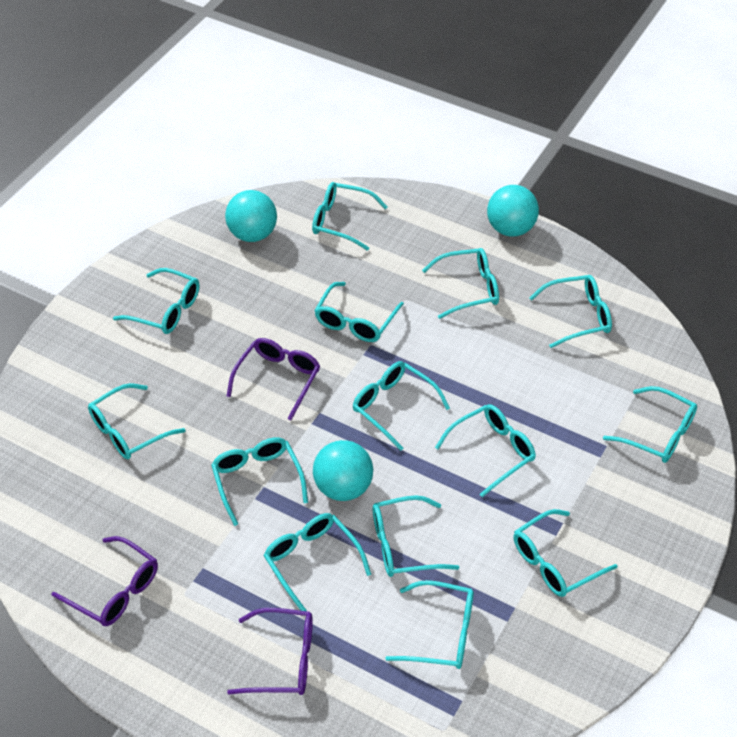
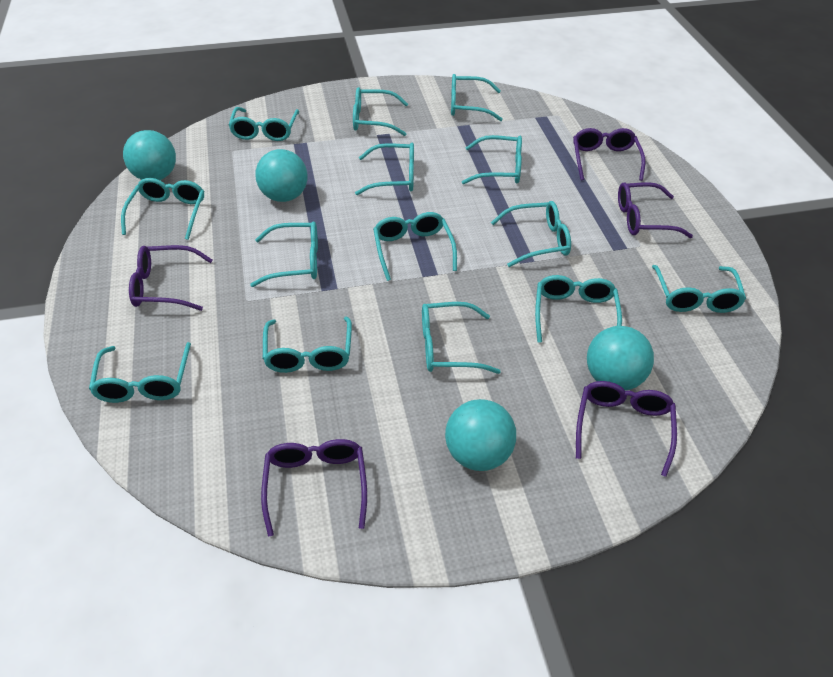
purple glasses: [51,536,158,626] [227,338,320,420] [227,608,313,695] = 3 -> [129,245,212,311] [261,439,367,536] [573,128,645,181] [576,381,677,477] [618,182,693,238] = 5
turquoise ball: [225,190,277,242] [313,440,373,501] [487,185,539,237] = 3 -> [123,130,176,180] [255,149,308,202] [445,399,516,471] [587,326,654,390] = 4

